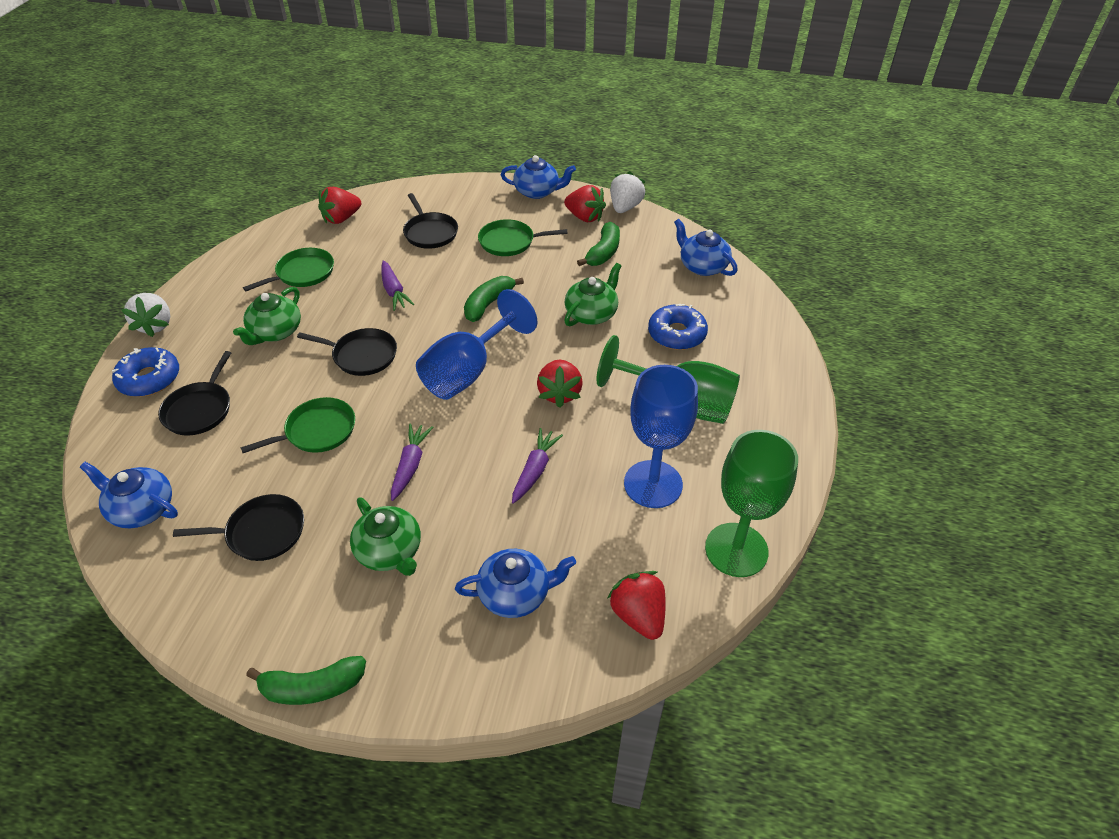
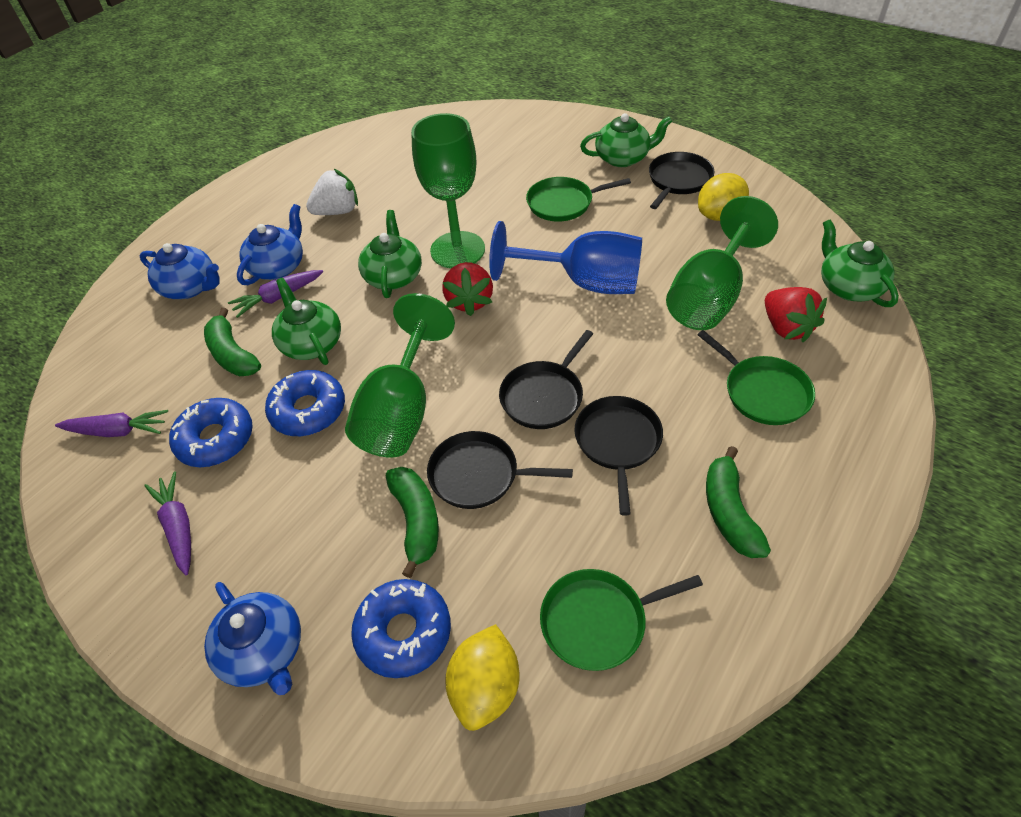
blue donut: [112,347,179,397] [648,304,708,350] = 2 -> [169,398,253,467] [265,370,345,436] [351,579,451,678] = 3
blue goblet: [416,289,537,400] [624,365,698,508] = 2 -> [489,221,642,294] = 1
blue teapot: [80,462,178,528] [455,549,576,618] [501,155,576,199] [674,219,738,276] = 4 -> [140,243,220,299] [204,582,301,695] [237,204,303,285] = 3
green goblet: [596,335,740,424] [705,430,798,577] = 2 -> [345,293,455,457] [411,113,485,268] [666,196,778,330] = 3
green teapot: [233,287,301,345] [350,497,421,576] [564,263,622,326] = 3 -> [272,278,341,365] [358,210,422,298] [580,113,672,167] [821,219,899,307] = 4
red strawberry: [318,187,361,224] [537,360,583,408] [564,185,606,222] [607,571,666,640] = 4 -> [442,262,493,316] [765,287,827,342] = 2
white strawberry: [121,293,170,337] [610,171,646,213] = 2 -> [306,168,358,215] = 1
yellow lemon: none = 0 -> [445,624,519,731] [698,173,749,221] = 2

